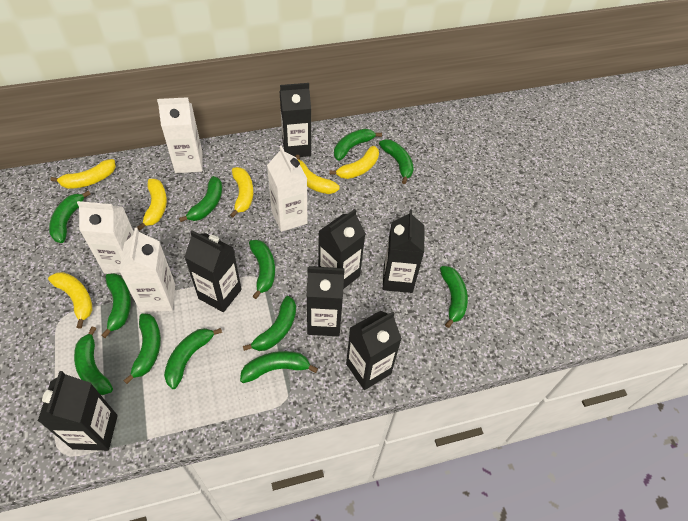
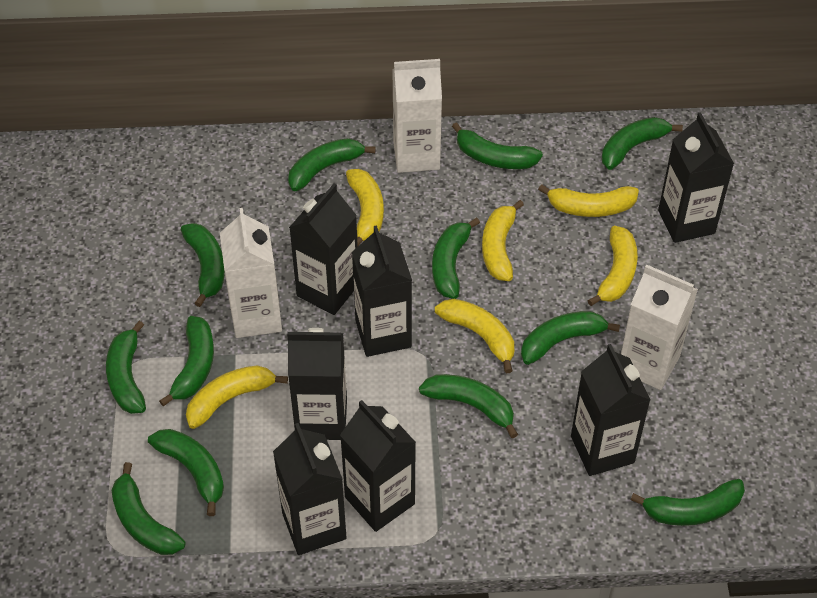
white carton: [77,201,134,275] [119,228,176,312] [157,97,203,173] [267,146,308,232] = 4 -> [220,208,282,338] [392,59,442,173] [621,264,698,390] = 3

